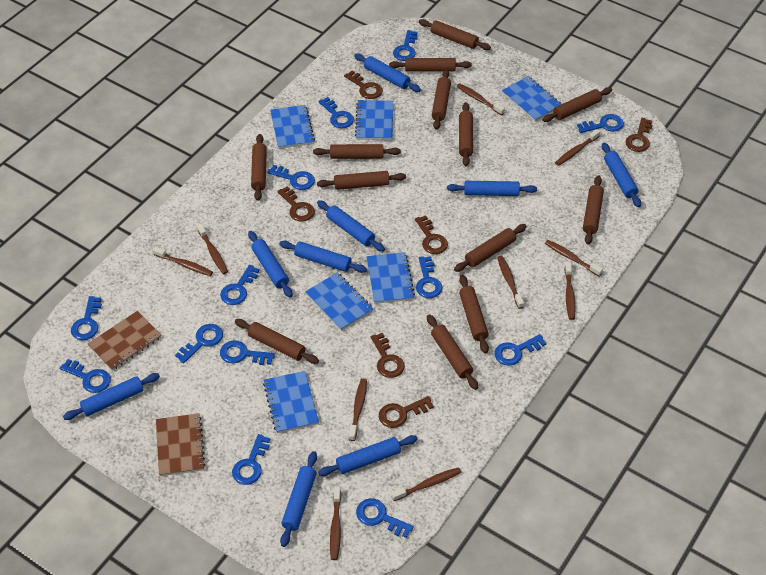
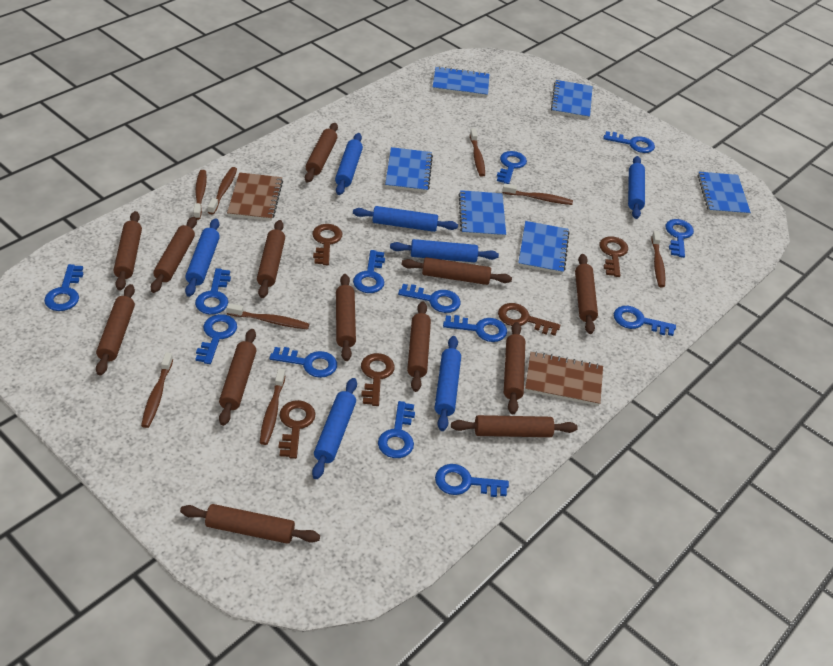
blue rolling pin: [63,373,160,420] [248,231,292,298] [279,241,367,273] [280,451,317,547] [317,200,385,252] [318,435,418,476] [354,53,421,92] [447,181,537,196] [602,143,641,207] = 9 -> [185,218,220,297] [312,378,357,479] [335,133,363,195] [353,206,458,232] [390,239,499,262] [435,336,461,431] [628,156,645,219] = 7
brown key: [277,186,315,222] [344,71,383,99] [371,333,405,378] [379,396,434,428] [415,215,448,254] [626,118,652,152] = 6 -> [279,400,316,459] [312,224,342,265] [361,353,395,406] [498,303,560,336] [599,236,628,277] = 5
brown toothbrush: [153,247,213,276] [197,224,228,274] [330,486,341,560] [349,379,367,441] [391,467,461,501] [457,83,505,115] [497,256,524,309] [545,240,603,276] [555,129,601,166] [565,262,575,320] = 10 -> [141,352,173,428] [193,170,207,220] [208,167,237,215] [226,303,309,330] [260,369,285,445] [470,129,485,177] [502,183,573,205] [651,231,665,288] = 8

